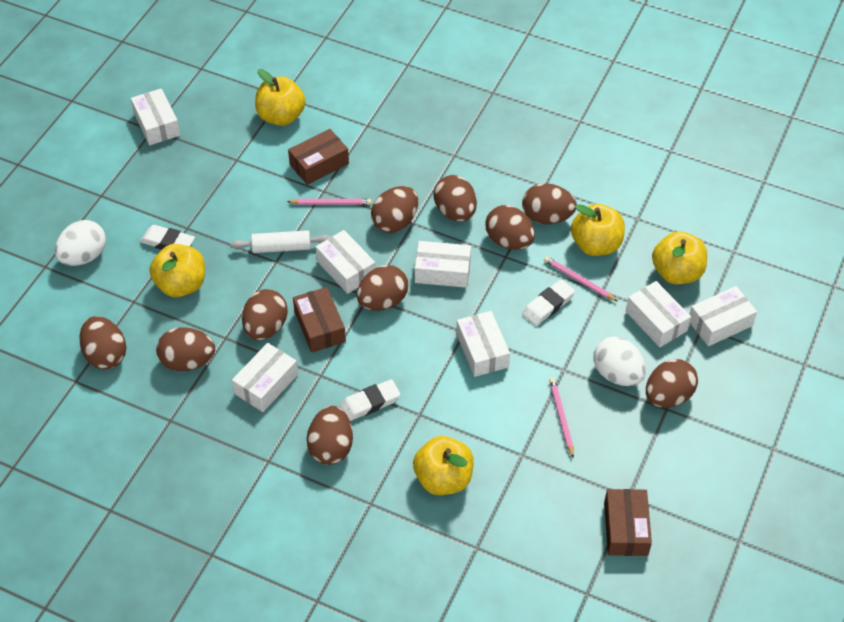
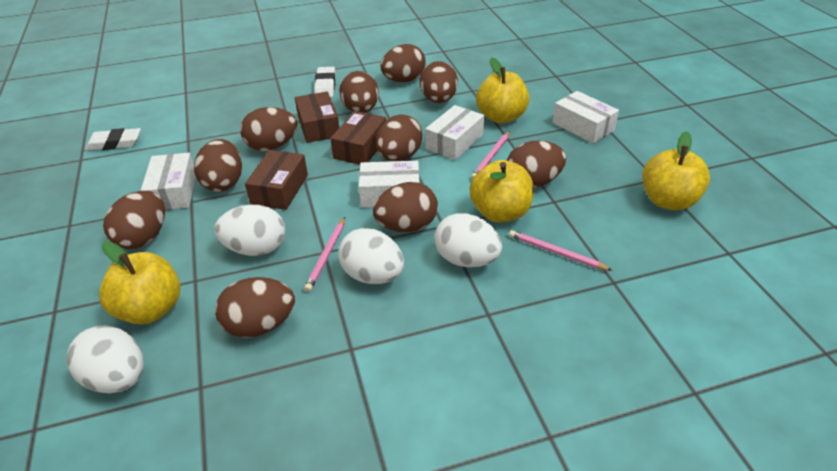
white box: [131,88,180,145] [232,343,298,412] [316,230,375,294] [415,241,471,288] [456,311,510,377] [626,281,691,347] [689,286,757,346] = 7 -> [141,153,196,210] [359,161,420,208] [425,105,484,160] [552,91,619,144] = 4
white egg: [55,220,106,266] [593,336,646,386] = 2 -> [67,325,144,393] [214,205,285,256] [338,228,404,284] [434,213,502,267] = 4
white eraser: [140,225,195,250] [340,379,401,421] [522,280,575,326] = 3 -> [85,128,141,151] [314,67,336,98] = 2
white rolling pin: [231,230,331,253] = 1 -> none = 0
yellow apple: [150,244,205,297] [255,69,305,126] [413,436,474,495] [571,204,625,256] [652,231,707,284] = 5 -> [99,241,180,324] [470,160,534,222] [476,58,529,123] [642,131,710,210] = 4

